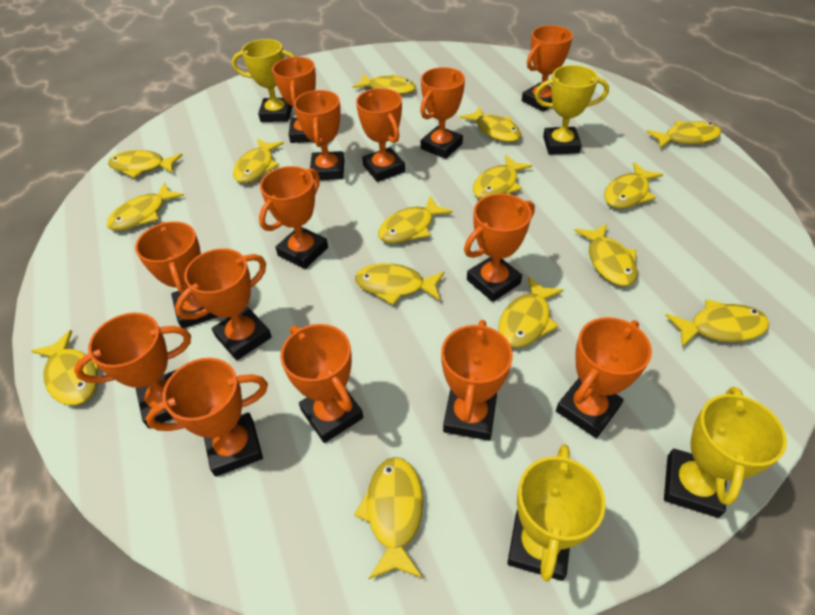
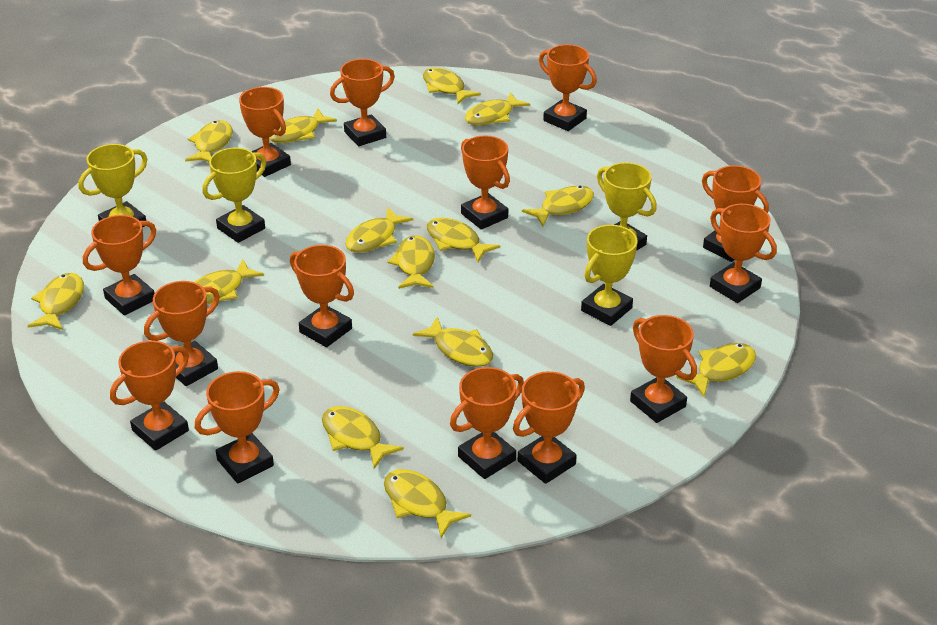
yellow fish: [31,330,99,405] [107,182,184,231] [108,150,183,178] [233,139,284,183] [353,74,416,95] [354,457,423,579] [355,263,445,305] [378,196,453,243] [460,107,521,142] [473,155,532,199] [498,276,564,348] [574,224,638,286] [604,162,663,209] [647,121,721,149] [665,299,769,347] = 15 -> [28,273,84,330] [185,120,232,162] [195,259,264,304] [269,109,337,143] [322,406,404,469] [345,207,413,253] [384,469,471,538] [388,235,435,289] [413,317,493,367] [423,68,481,104] [427,218,500,262] [465,92,530,125] [522,186,594,226] [677,343,756,397] = 14

